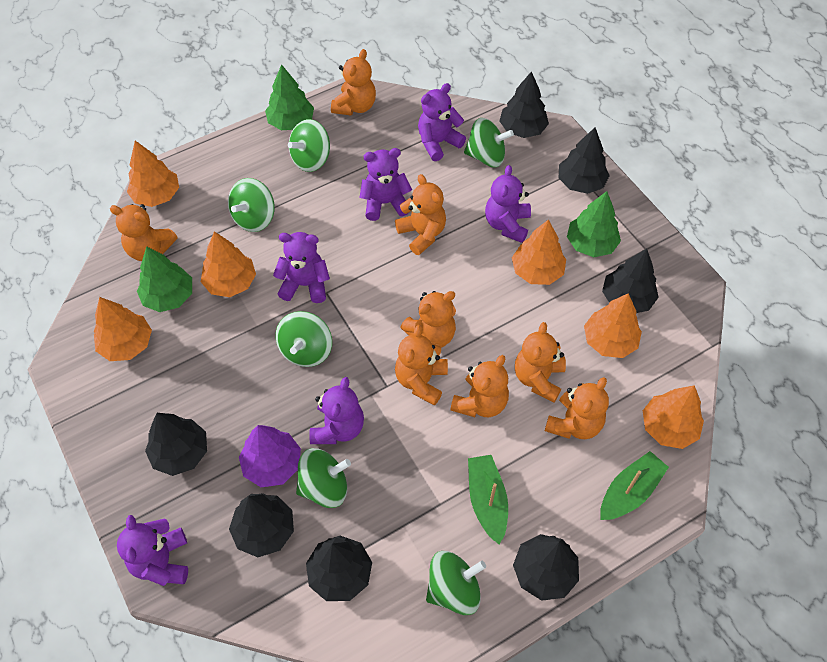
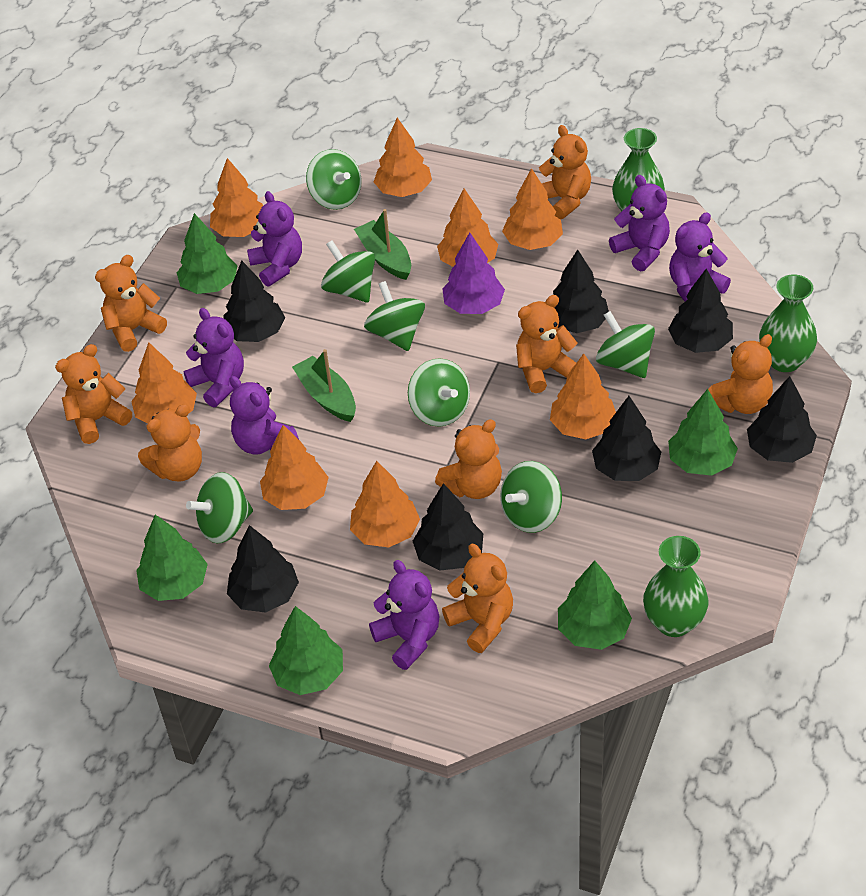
green spinning top: [228,178,275,232] [276,311,332,367] [288,119,330,172] [296,448,351,508] [426,551,486,615] [464,118,514,167] = 6 -> [186,472,253,543] [306,149,362,210] [321,240,375,303] [364,281,425,351] [408,358,470,427] [500,461,562,533] [596,311,655,378] = 7
green tree: [137,246,192,312] [265,64,314,130] [567,191,621,257] = 3 -> [136,515,208,601] [177,213,238,294] [269,606,343,695] [558,560,632,650] [668,389,738,476] = 5
green vase: none = 0 -> [612,128,665,211] [643,536,709,637] [759,274,817,372] = 3
orange tree: [94,297,152,361] [127,141,179,207] [201,231,256,297] [512,219,566,285] [584,293,642,358] [643,385,704,449] = 6 -> [131,342,197,423] [210,158,263,237] [260,425,329,510] [350,461,420,547] [374,118,432,197] [437,189,498,267] [502,168,563,250] [550,353,616,439] = 8

